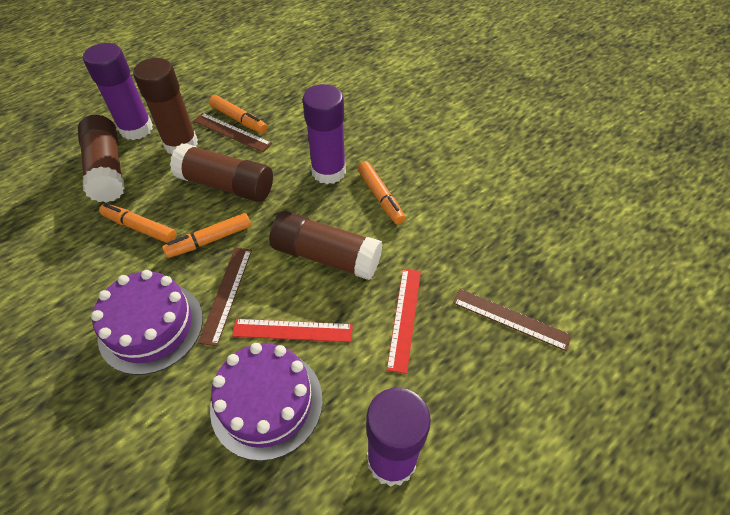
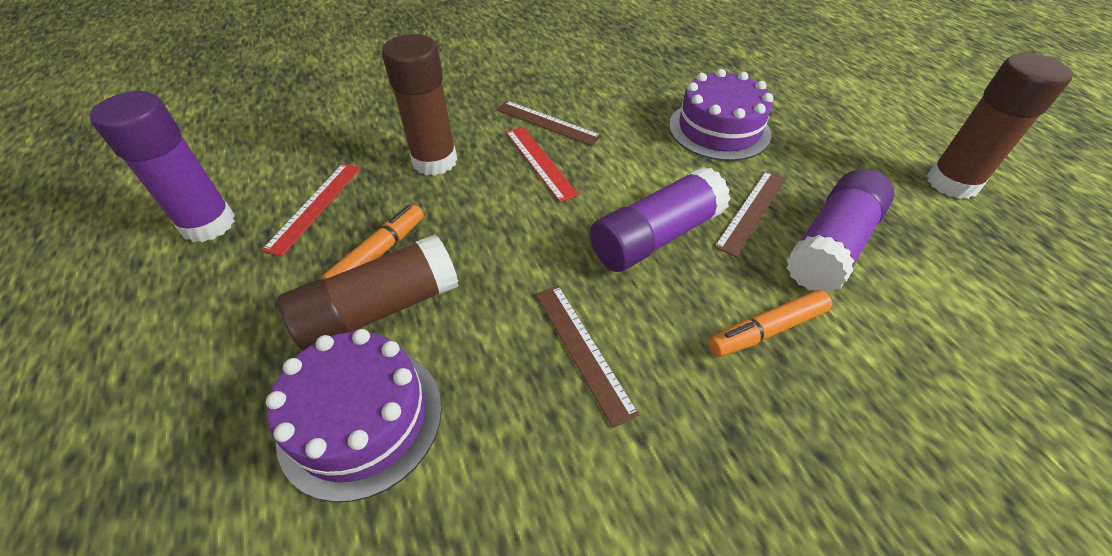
brown glue stick: [78,115,124,203] [133,58,198,155] [170,143,273,202] [269,211,383,280] = 4 -> [278,234,458,351] [382,34,457,176] [927,53,1073,199] = 3
orange marker: [99,203,176,243] [162,213,251,258] [209,95,267,134] [357,161,405,224] = 4 -> [322,205,424,279] [708,290,832,357] = 2

